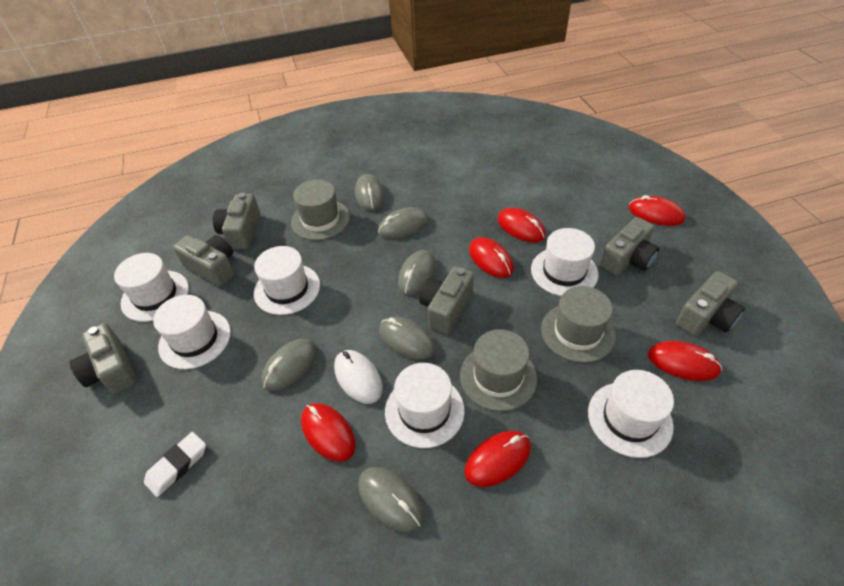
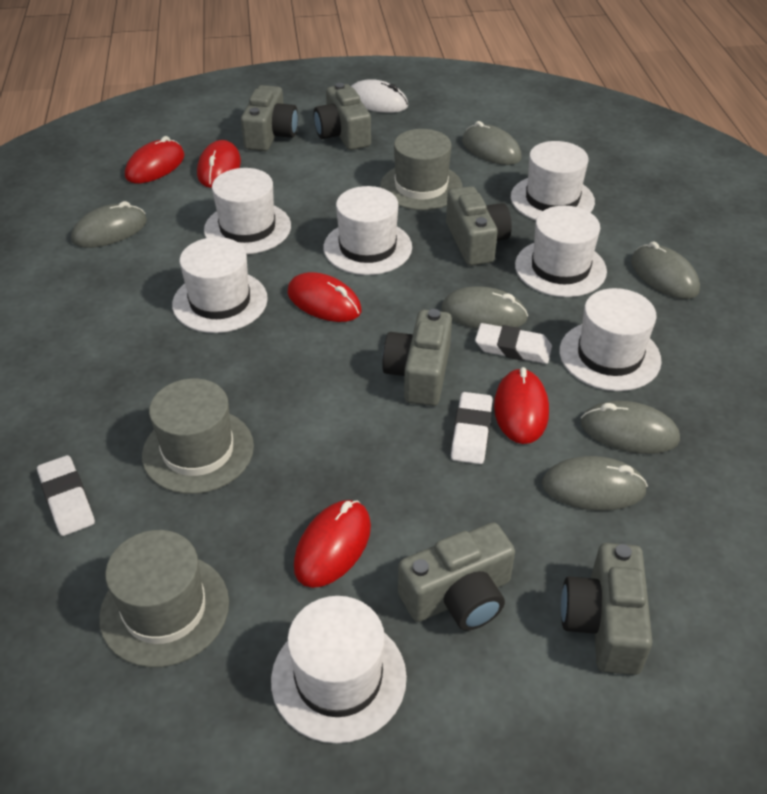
red mouse: [301,403,356,462] [465,431,531,487] [469,237,514,278] [498,208,546,242] [629,195,685,226] [648,341,722,381] = 6 -> [125,136,185,183] [197,140,241,188] [288,272,361,322] [294,500,371,588] [494,367,549,444] = 5
white eraser: [144,432,206,497] = 1 -> [37,455,95,536] [451,392,493,464] [475,323,552,364] = 3
white hat: [114,253,189,322] [153,295,231,369] [254,246,320,315] [385,363,465,448] [531,228,598,296] [588,370,674,458] = 6 -> [172,237,268,333] [204,168,291,254] [271,596,407,743] [323,186,412,275] [511,141,595,220] [515,206,607,297] [560,288,662,391] = 7

